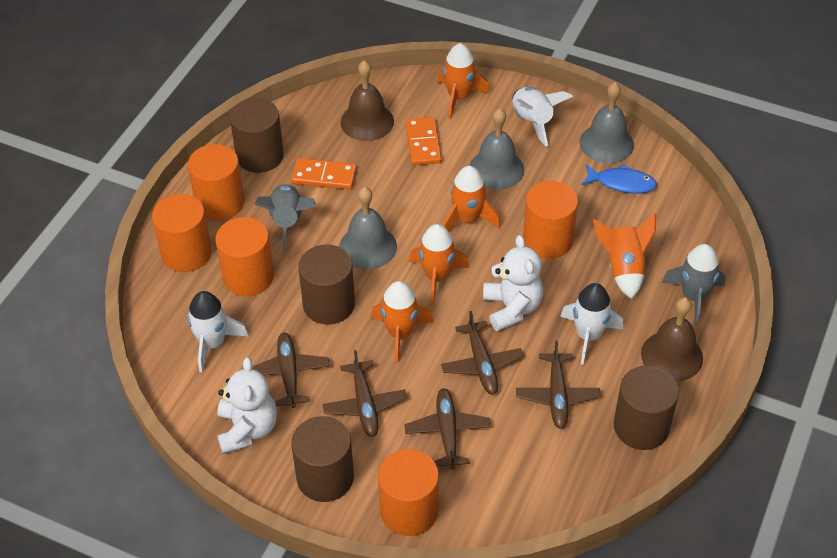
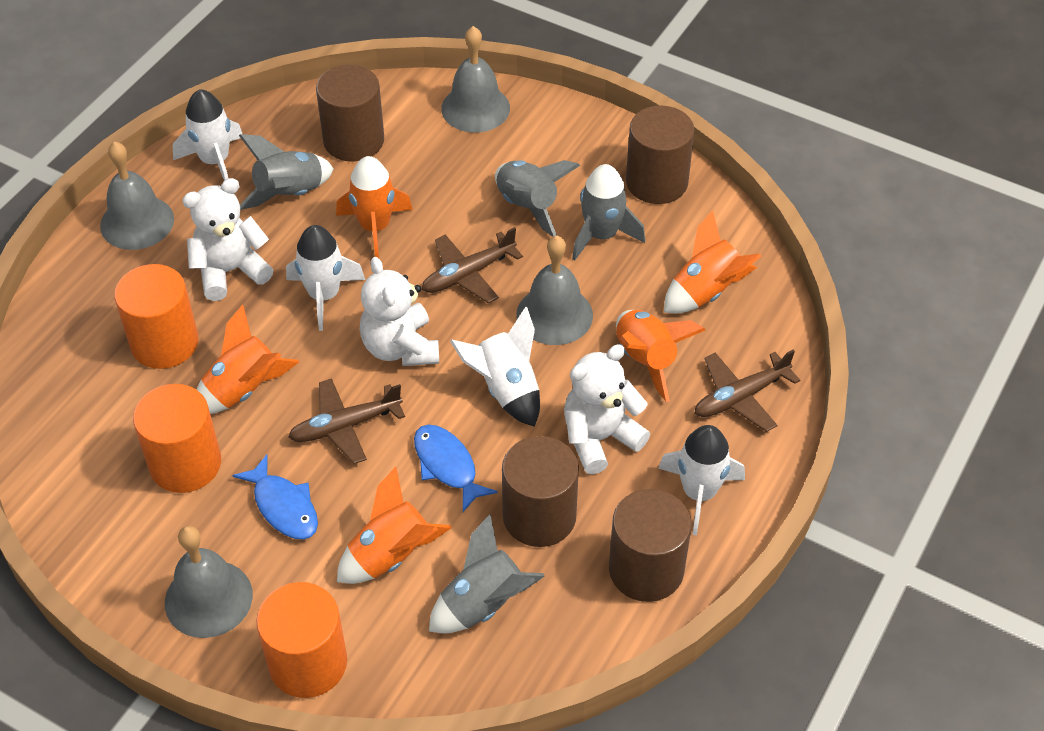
blue fish: [582,164,657,194] = 1 -> [232,454,318,540] [414,425,498,512] = 2
brown bell: [341,60,394,141] [641,297,703,381] = 2 -> none = 0
brown plane: [252,333,330,408] [322,350,407,437] [405,388,491,469] [441,311,523,395] [516,341,601,429] = 5 -> [288,378,405,464] [422,227,523,303] [695,350,800,432] = 3
grey bell: [339,187,397,269] [470,108,524,190] [579,82,634,163] = 3 -> [100,141,174,250] [165,526,253,638] [441,26,510,132] [516,235,593,345] = 4
grey rocket: [254,184,317,252] [662,244,725,325] = 2 -> [239,134,334,210] [429,514,545,633] [495,160,580,237] [572,164,645,261] = 4
orange cylinder: [152,194,212,272] [188,144,245,221] [215,217,274,296] [378,449,439,536] [523,181,578,259] = 5 -> [114,264,199,369] [133,384,221,493] [256,582,347,698] = 3
orange domino: [291,158,357,190] [406,117,442,165] = 2 -> none = 0
white rocket: [187,291,248,373] [512,87,573,147] [560,283,623,365] = 3 -> [173,89,242,180] [286,225,365,331] [450,307,540,427] [658,425,745,535] = 4
white teddy bear: [217,357,277,454] [483,235,543,331] = 2 -> [182,178,273,301] [360,257,439,366] [564,344,650,474] = 3

